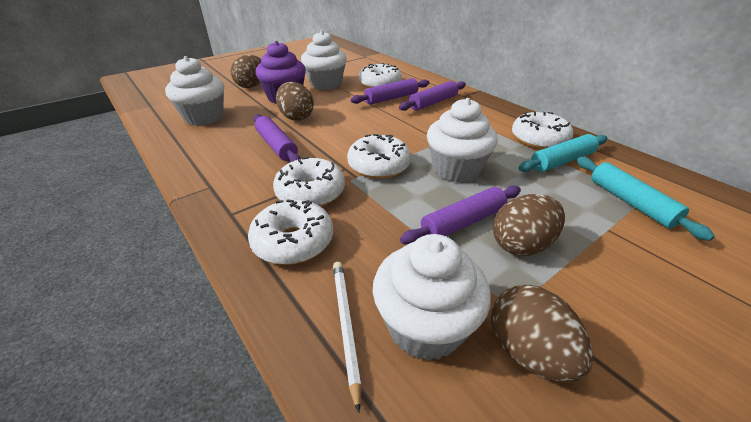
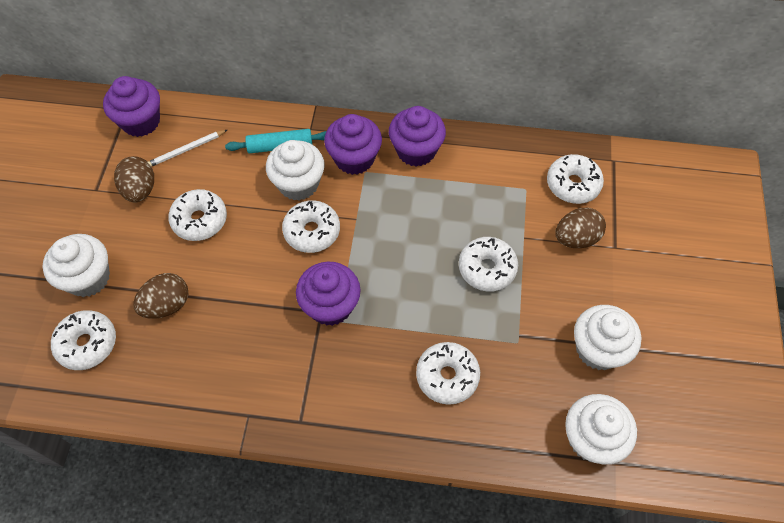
brown egg: [231,55,261,88] [276,82,314,121] [491,285,594,383] [493,194,565,256] = 4 -> [114,156,154,203] [133,273,188,319] [555,207,606,248] = 3
purple cupcake: [255,41,306,104] = 1 -> [103,76,160,137] [296,262,361,326] [324,114,382,175] [389,106,446,167] = 4
purple rolling pin: [253,114,301,162] [350,78,429,105] [399,81,466,111] [400,186,521,245] = 4 -> none = 0
turquoise rolling pin: [519,134,607,172] [576,157,715,241] = 2 -> [225,129,326,153] = 1
white donut: [248,199,333,265] [273,157,345,207] [347,134,411,179] [359,63,402,88] [512,112,573,149] = 5 -> [51,310,116,370] [168,189,227,241] [282,200,340,253] [416,342,480,405] [459,237,518,292] [547,154,604,204] = 6

